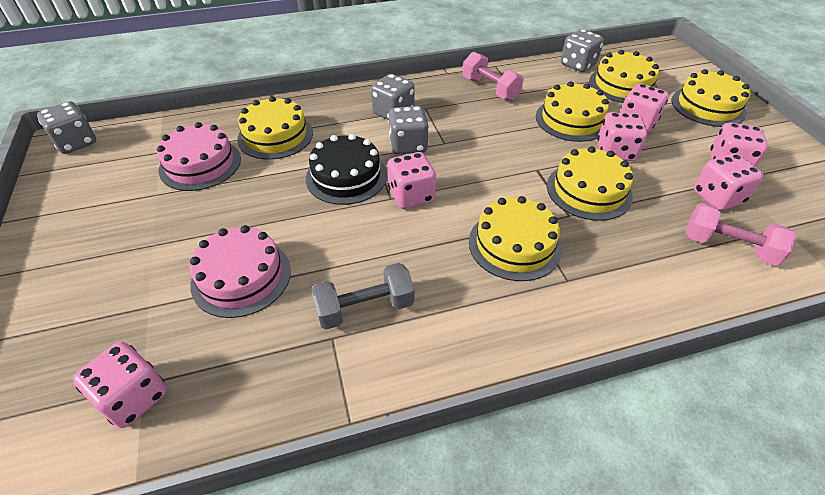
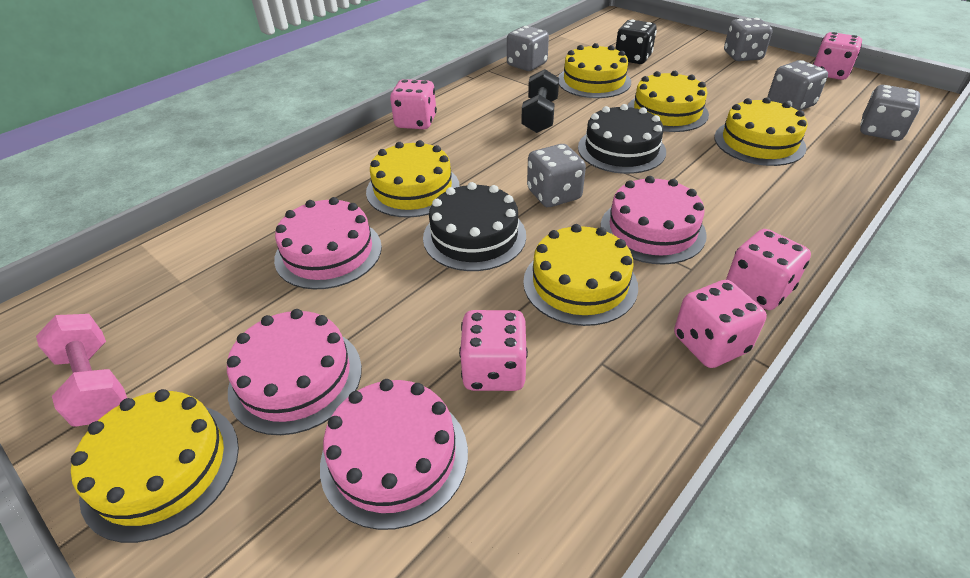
black cake: [306,134,387,205] = 1 -> [423,182,526,271] [578,104,666,174] = 2
black dice: none = 0 -> [616,20,657,64] = 1
black dumbbell: none = 0 -> [521,69,559,133] = 1
grey dice: [37,101,96,154] [371,74,415,120] [389,106,429,155] [561,29,604,72] = 4 -> [507,26,549,71] [527,144,586,207] [724,18,772,61] [768,60,828,111] [860,85,920,141] = 5
grey dumbbell: [312,263,414,330] = 1 -> none = 0
pink cake: [157,122,241,191] [190,225,291,318] = 2 -> [227,309,362,435] [274,197,382,289] [320,379,468,530] [600,176,707,265] = 4
pink dice: [73,341,167,428] [387,152,436,209] [597,112,647,161] [620,83,669,133] [694,153,764,210] [710,123,768,167] = 6 -> [390,79,437,129] [459,310,528,391] [674,280,767,368] [726,229,811,310] [813,32,862,80] = 5
pink dumbbell: [462,52,524,101] [686,203,797,266] = 2 -> [36,314,127,427] = 1

